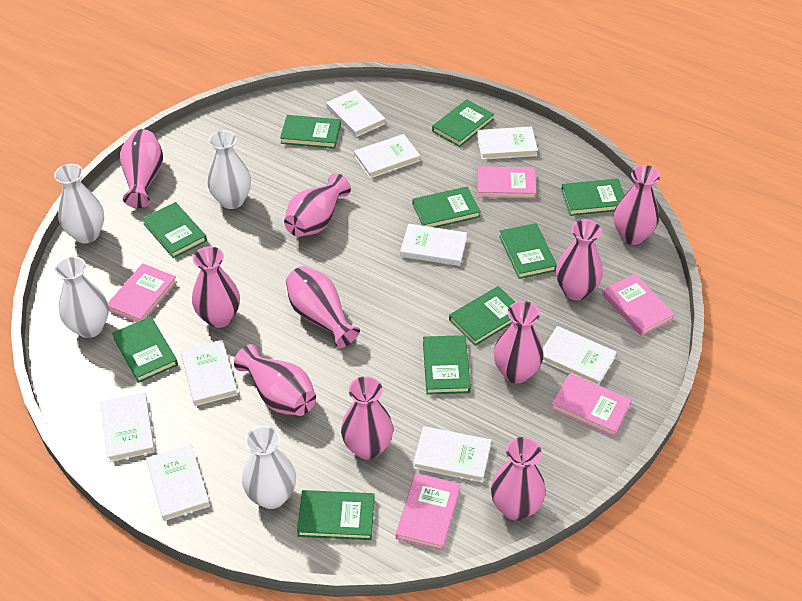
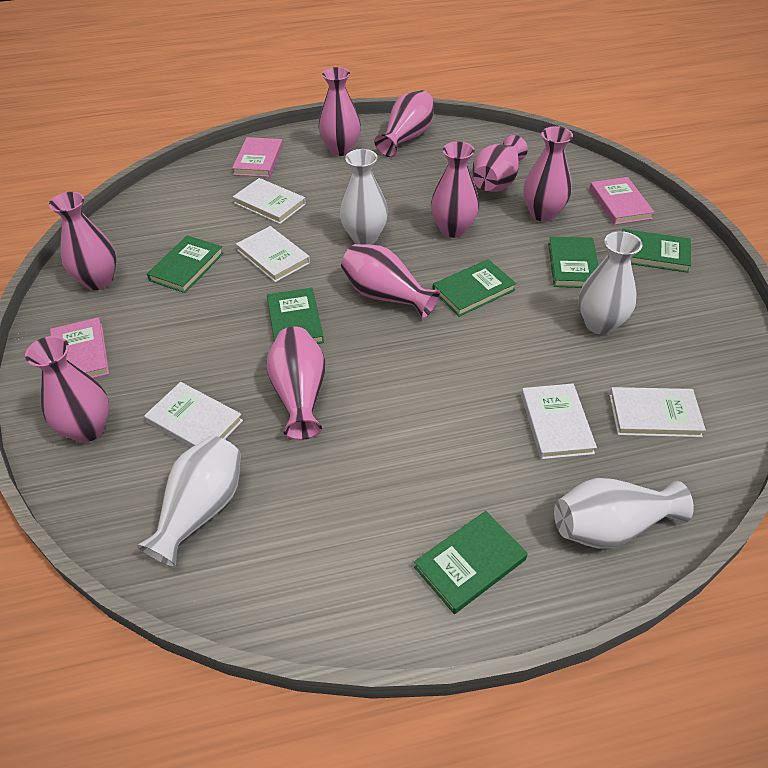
green book: [112,317,178,383] [142,202,207,258] [280,115,341,148] [297,490,375,540] [413,186,481,228] [423,335,471,394] [432,99,494,147] [449,286,515,346] [499,223,557,279] [561,178,625,216] = 10 -> [147,235,224,293] [267,288,324,344] [414,511,528,614] [432,259,516,317] [548,236,598,288] [622,229,691,273] = 6
pink book: [108,263,177,323] [396,473,461,551] [477,166,536,199] [551,373,632,437] [602,274,675,336] = 5 -> [50,317,109,378] [232,137,283,177] [589,177,654,225] = 3
pink vase: [120,129,163,208] [192,246,240,328] [234,344,316,416] [284,173,351,237] [286,266,360,348] [341,376,393,460] [491,437,546,521] [494,301,544,383] [556,219,603,300] [614,165,660,245] = 10 -> [25,336,109,443] [49,192,116,290] [266,327,326,440] [318,67,361,156] [341,244,440,319] [374,90,434,157] [431,142,479,238] [472,135,528,192] [524,126,573,222] = 9
white book: [100,392,155,462] [146,444,210,521] [180,340,238,406] [326,90,386,137] [354,134,420,178] [400,224,467,266] [413,426,491,482] [477,127,538,160] [542,326,617,385] = 9 -> [144,382,243,447] [233,178,306,224] [236,226,310,282] [521,383,597,459] [609,387,706,437] = 5

